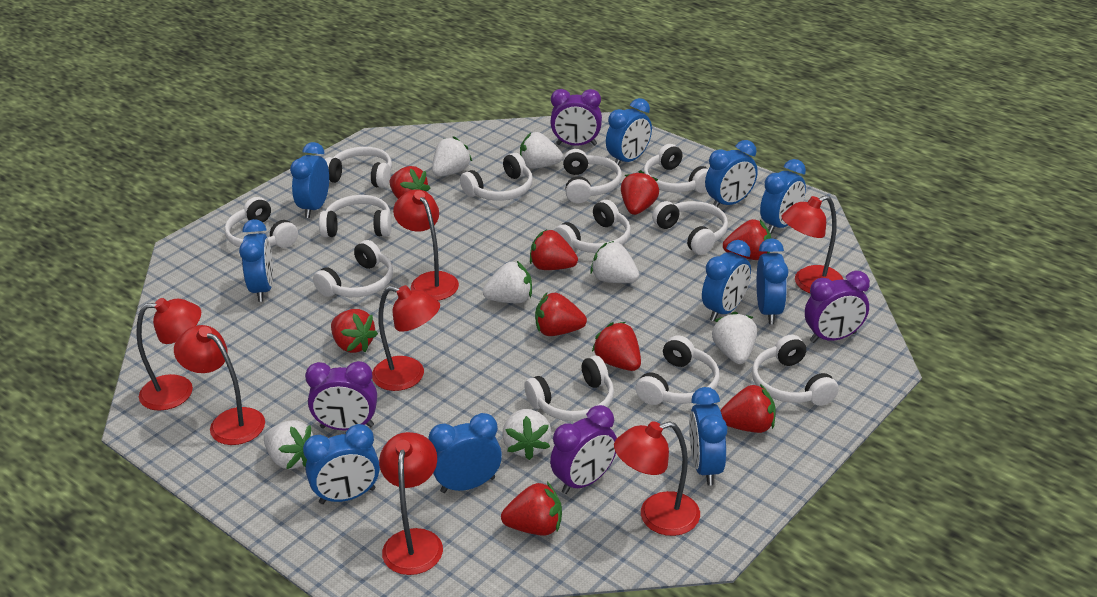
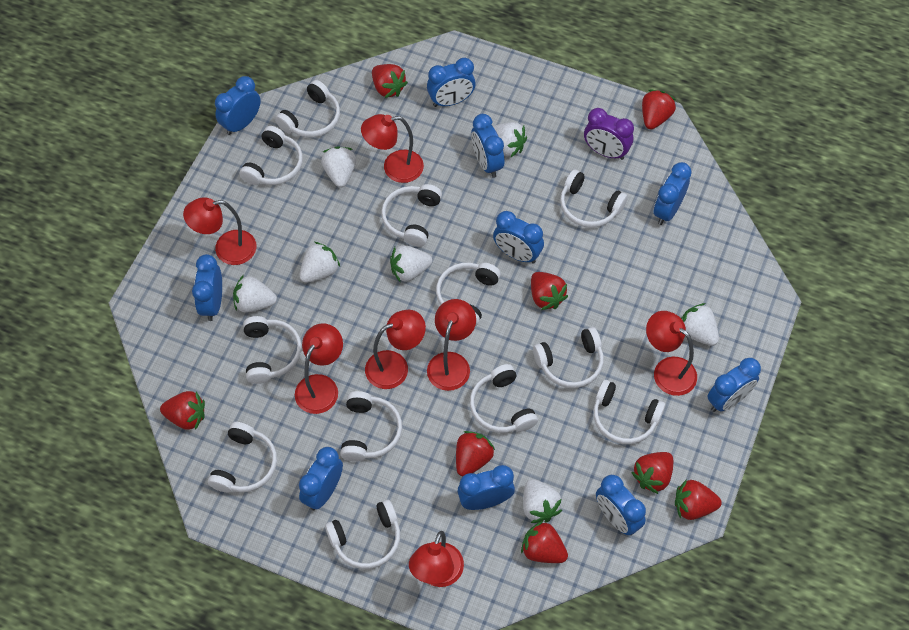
purple clock: [305,361,377,430] [550,89,602,146] [550,405,617,494] [805,271,870,343] = 4 -> [584,108,634,160] = 1
red strawberry: [331,309,378,353] [389,166,430,199] [501,482,562,536] [530,229,578,270] [535,293,587,336] [592,322,641,371] [621,170,659,215] [720,384,775,433] [723,219,771,260] = 9 -> [160,391,205,430] [372,64,408,98] [456,431,495,476] [521,521,568,563] [531,272,568,310] [631,452,673,494] [642,90,676,129] [675,479,722,520] = 8

